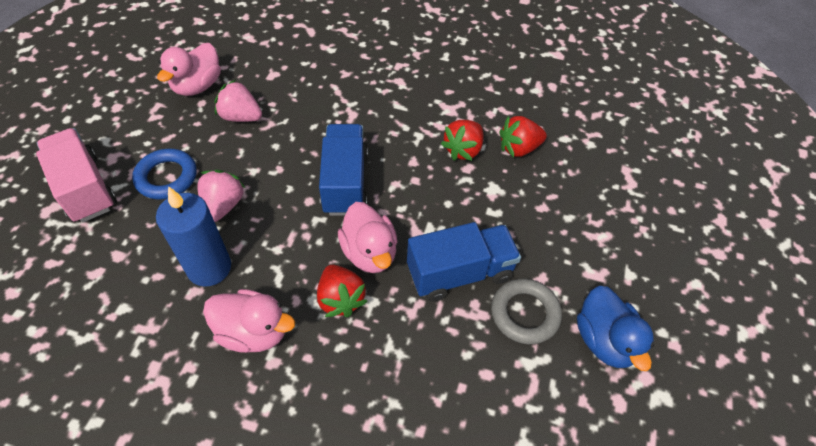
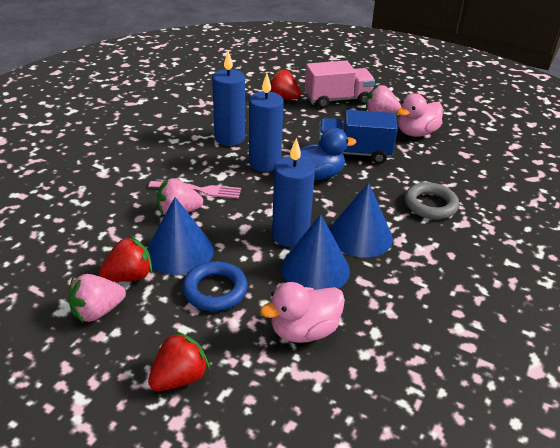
blue candle: [156,186,231,287] = 1 -> [212,51,245,146] [249,74,284,172] [272,138,315,247] = 3
blue cone: none = 0 -> [147,197,214,275] [281,214,350,290] [329,183,393,258] = 3
blue truck: [319,124,368,216] [407,222,521,302] = 2 -> [319,110,398,164] = 1
pink duck: [157,43,221,96] [203,289,295,353] [338,202,397,273] = 3 -> [260,282,345,343] [397,94,443,137] = 2
pink fork: none = 0 -> [149,181,241,199] = 1
pink strawberry: [197,170,246,222] [215,80,262,122] = 2 -> [68,274,126,323] [157,178,203,216] [366,84,401,114] = 3

